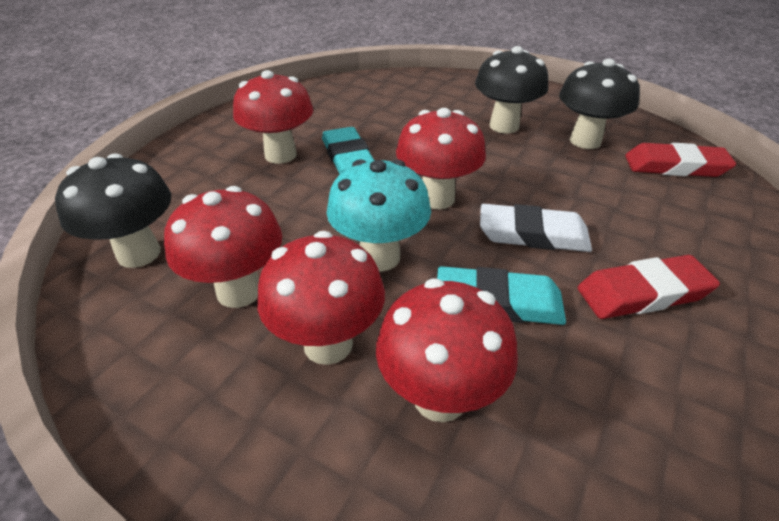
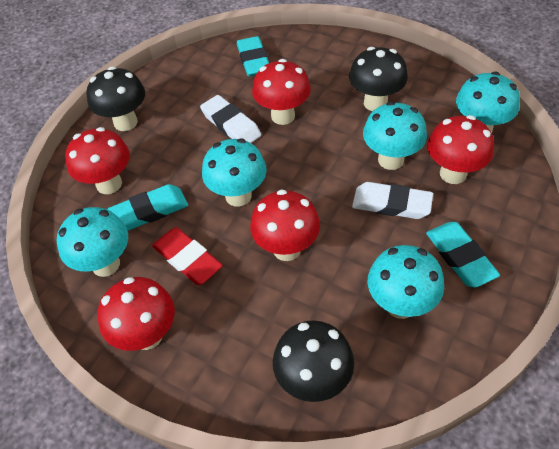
red eraser: [577,255,720,319] [625,143,736,177] = 2 -> [152,227,223,285] = 1
turquoise eraser: [322,127,374,174] [437,266,566,325] = 2 -> [108,184,188,231] [237,36,269,77] [426,222,500,288] = 3
turquoise mushroom: [327,159,431,272] = 1 -> [57,207,128,277] [202,138,267,207] [363,101,427,170] [368,245,444,319] [456,72,520,133] = 5
white eraser: [480,204,592,252] = 1 -> [200,95,261,143] [352,182,433,219] = 2

